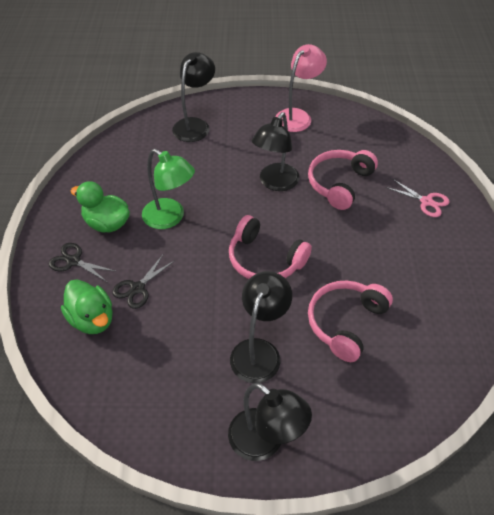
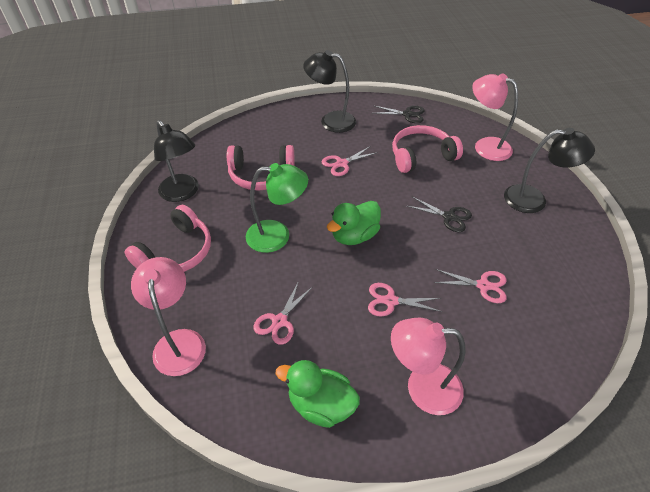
black lamp: [172,52,215,142] [228,383,312,461] [230,271,292,383] [252,112,300,191] = 4 -> [154,120,199,202] [303,50,356,133] [504,128,595,213] = 3
pink lamp: [276,44,327,132] = 1 -> [131,257,206,376] [391,318,466,415] [472,73,518,161] = 3
pink scissors: [385,179,450,217] = 1 -> [253,281,312,345] [322,146,378,176] [368,283,442,316] [434,269,507,303] = 4

